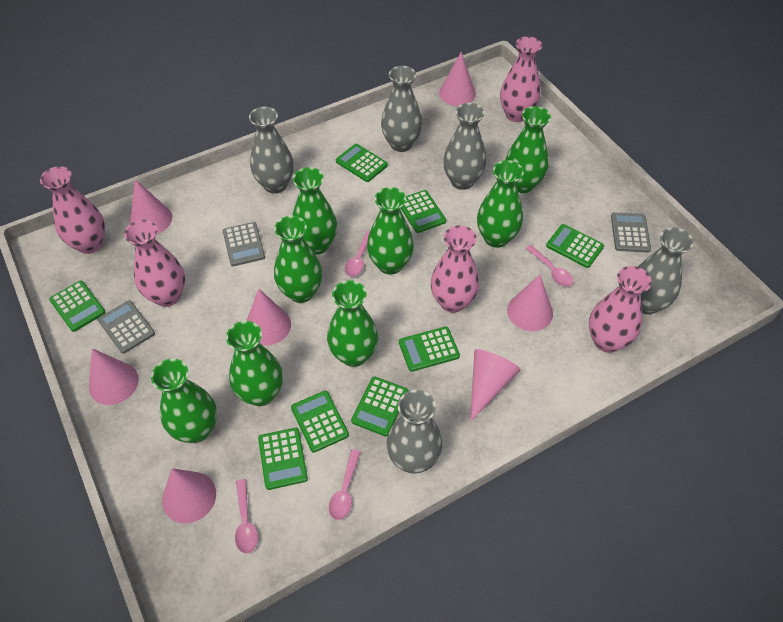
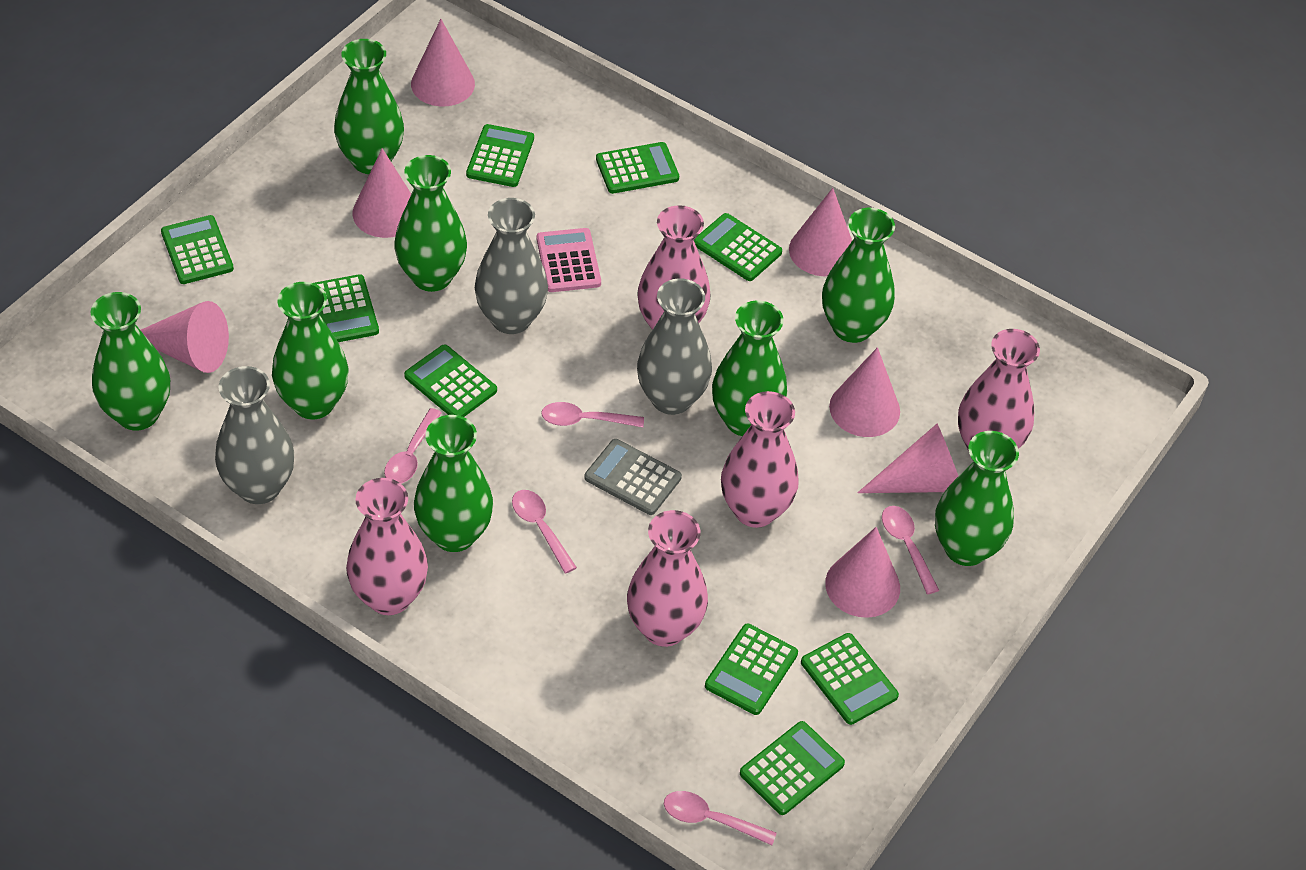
green calculator: [49,281,106,332] [258,428,308,490] [291,391,349,453] [336,144,388,182] [351,376,408,436] [399,327,460,372] [401,190,446,233] [546,224,604,268] = 8 -> [161,215,234,284] [314,274,379,342] [404,344,497,417] [466,124,534,187] [596,142,679,194] [694,213,782,281] [705,624,798,715] [740,721,845,815] [801,633,899,725] = 9
grey calculator: [98,300,155,354] [223,222,265,266] [611,213,651,252] = 3 -> [584,439,682,515] = 1
grey vase: [249,107,294,194] [381,66,422,152] [386,390,443,474] [443,103,486,190] [638,227,694,315] = 5 -> [215,366,295,504] [475,198,548,334] [637,278,712,415] = 3
pink calculator: none = 0 -> [537,228,601,292] = 1
pink spoon: [235,479,258,553] [329,449,361,520] [345,231,370,277] [526,245,573,287] = 4 -> [384,408,442,484] [512,490,577,574] [541,402,644,427] [664,791,776,845] [882,506,939,595] = 5

